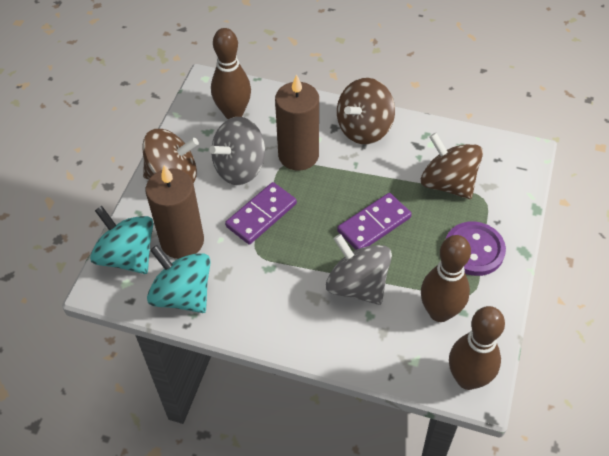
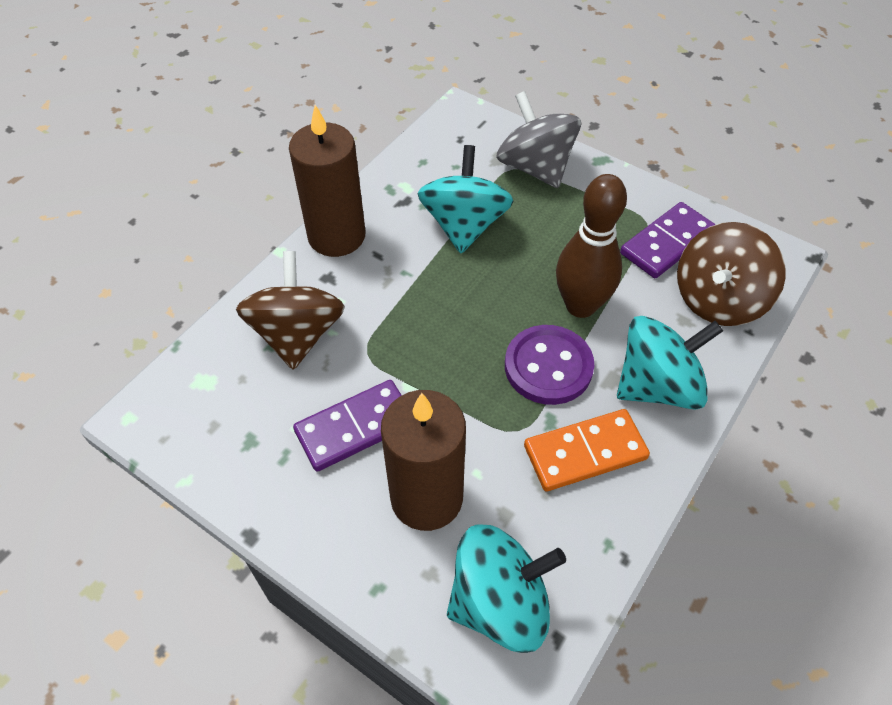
brown bowling pin: [211,28,251,119] [421,235,471,322] [449,306,505,390] = 3 -> [556,174,627,318] = 1
brown spinning top: [142,129,199,184] [337,78,395,144] [421,133,483,199] = 3 -> [236,251,345,370] [677,222,786,326] = 2
grey spinning top: [210,117,265,185] [326,234,392,305] = 2 -> [496,91,581,188] = 1
orange domino: none = 0 -> [524,409,650,491] = 1
turquoise spinning top: [90,206,153,274] [147,245,211,313] = 2 -> [418,145,513,253] [447,524,566,653] [617,316,723,410] = 3

